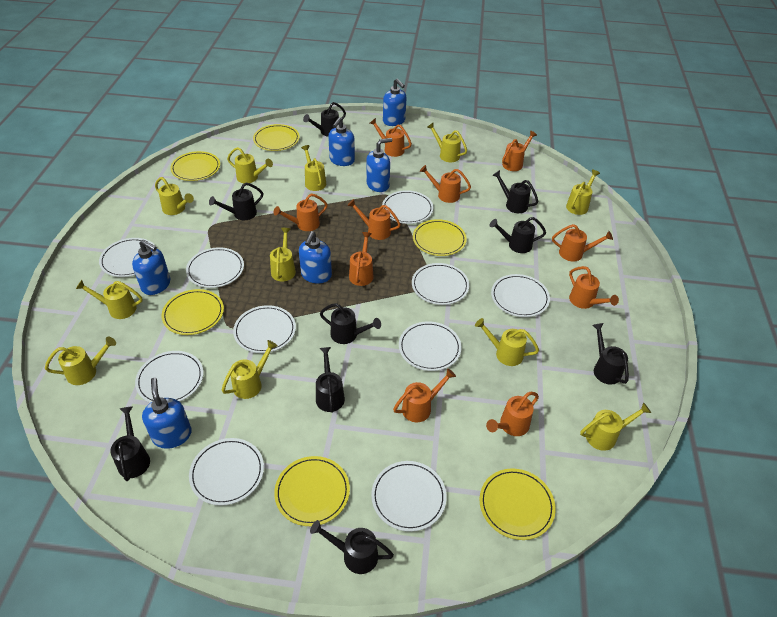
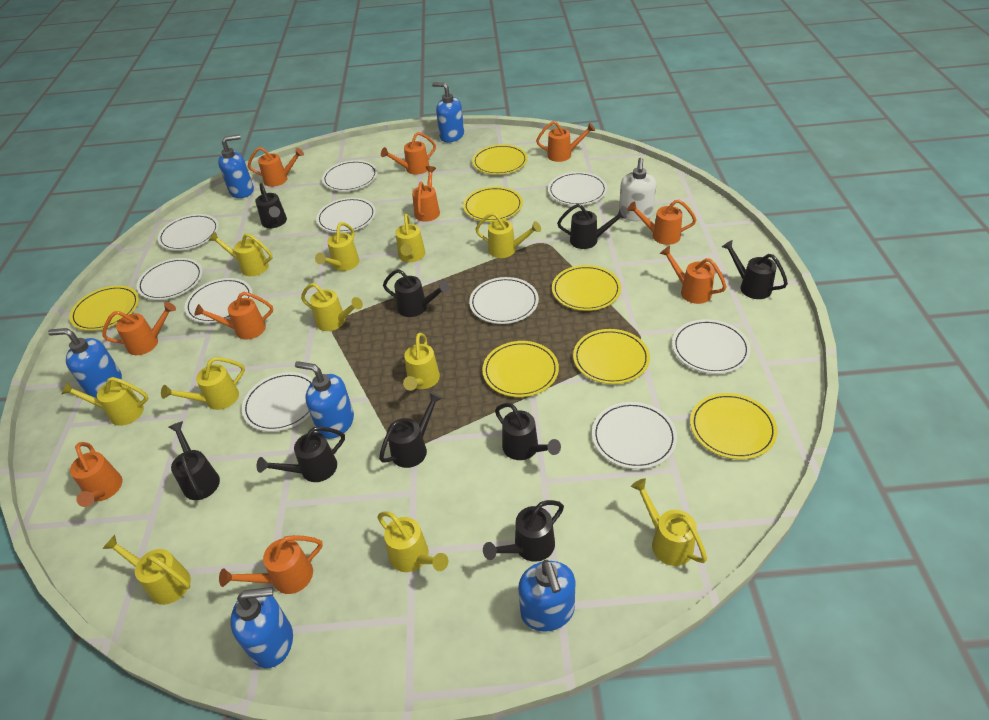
white soap dispenser: none = 0 -> [619,158,656,221] = 1
yellow plate: [162,289,224,335] [170,151,220,181] [253,124,300,151] [274,456,350,526] [413,219,467,256] [479,469,556,540] = 6 -> [70,286,139,331] [463,187,523,222] [472,144,528,175] [482,341,559,397] [552,265,621,311] [573,329,650,384] [690,393,778,460] = 7

